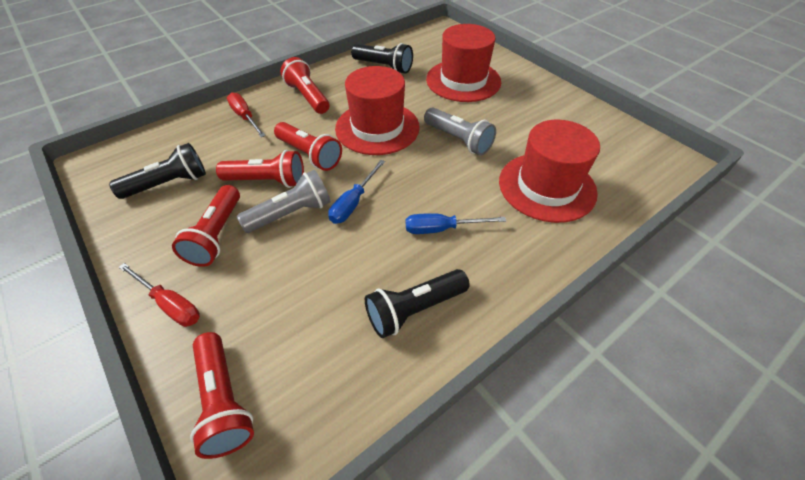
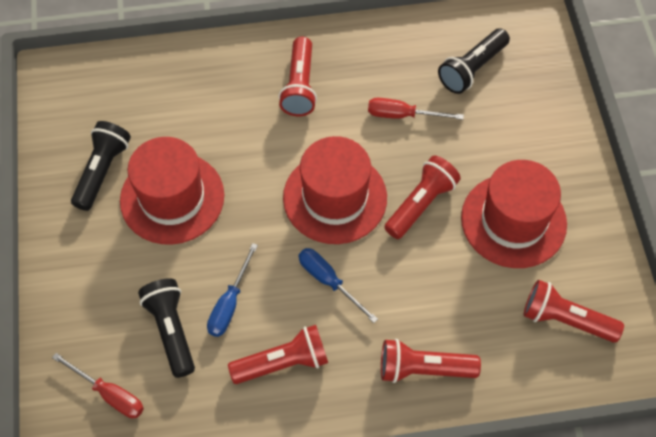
grey flashlight: [237,170,331,233] [424,107,496,156] = 2 -> none = 0

